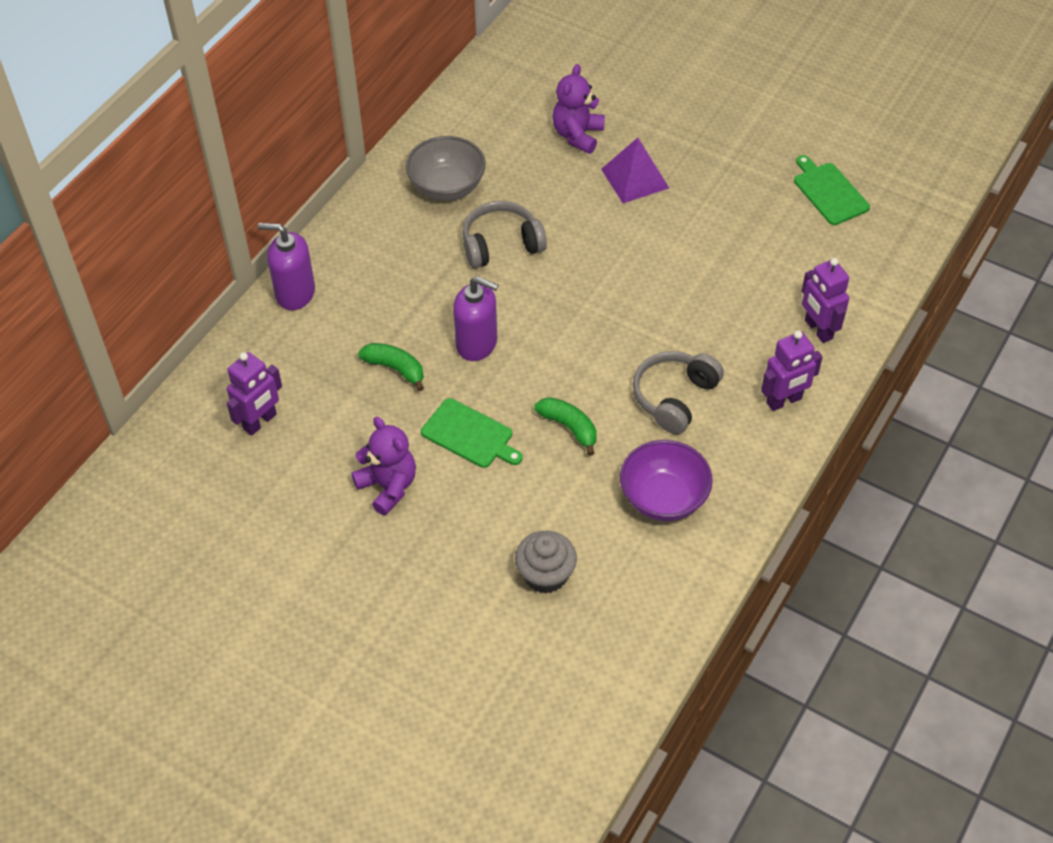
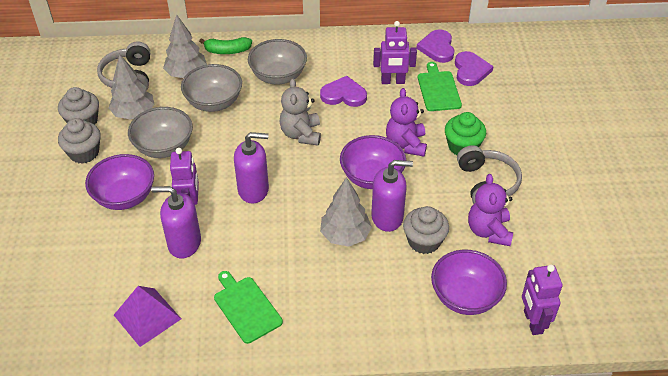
green banana: [358,343,424,391] [534,397,597,456] = 2 -> [199,37,252,54] = 1
green cupcake: none = 0 -> [445,112,486,155] = 1
grey bowl: [406,136,486,201] = 1 -> [128,107,193,158] [181,64,242,112] [248,39,307,85] = 3
grey cupcake: [515,531,577,594] = 1 -> [58,87,99,125] [58,118,101,164] [403,206,449,254] = 3
grey teddy bear: none = 0 -> [279,78,321,145] = 1
grey tree: none = 0 -> [109,54,155,120] [163,15,207,78] [320,177,372,247] = 3
purple bowl: [620,440,713,521] = 1 -> [85,154,154,210] [340,135,406,189] [431,250,507,315] = 3
purple heart: none = 0 -> [320,76,367,107] [417,29,455,63] [455,51,494,86] = 3
purple soap dispenser: [258,223,315,310] [453,276,499,361] = 2 -> [151,186,201,258] [234,132,269,203] [371,160,413,232] = 3

